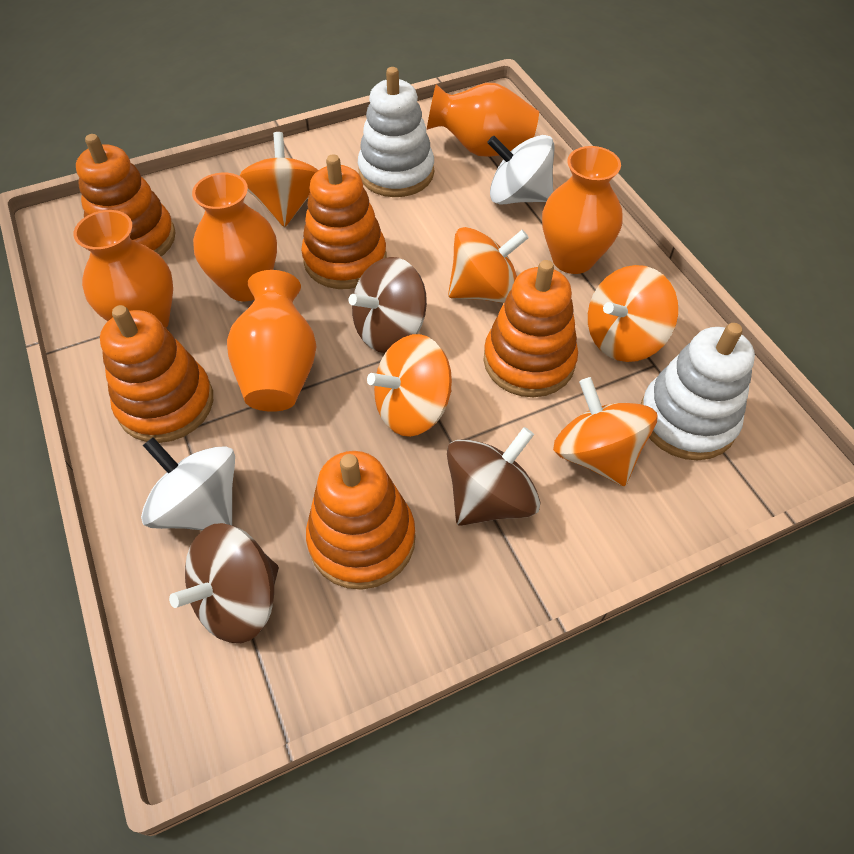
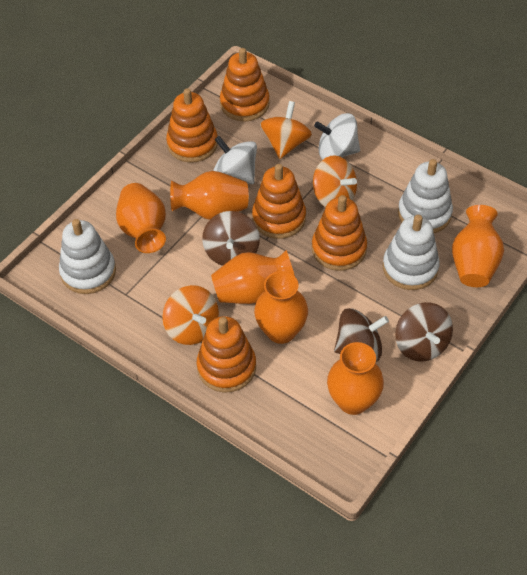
orange spinning top: [239,132,319,227] [367,334,452,437] [448,227,529,303] [553,377,658,486] [588,265,678,362] = 5 -> [163,285,219,345] [260,101,312,159] [313,155,357,208] = 3
orange vase: [73,210,173,328] [192,172,277,301] [227,270,317,412] [427,83,539,157] [542,146,623,274] = 5 -> [116,183,166,253] [170,171,249,220] [211,250,295,304] [254,271,308,344] [327,342,384,415] [452,205,504,287] = 6
white stacking toy: [358,67,434,197] [641,323,755,460] = 2 -> [59,219,116,294] [383,215,440,290] [398,159,453,233] = 3

